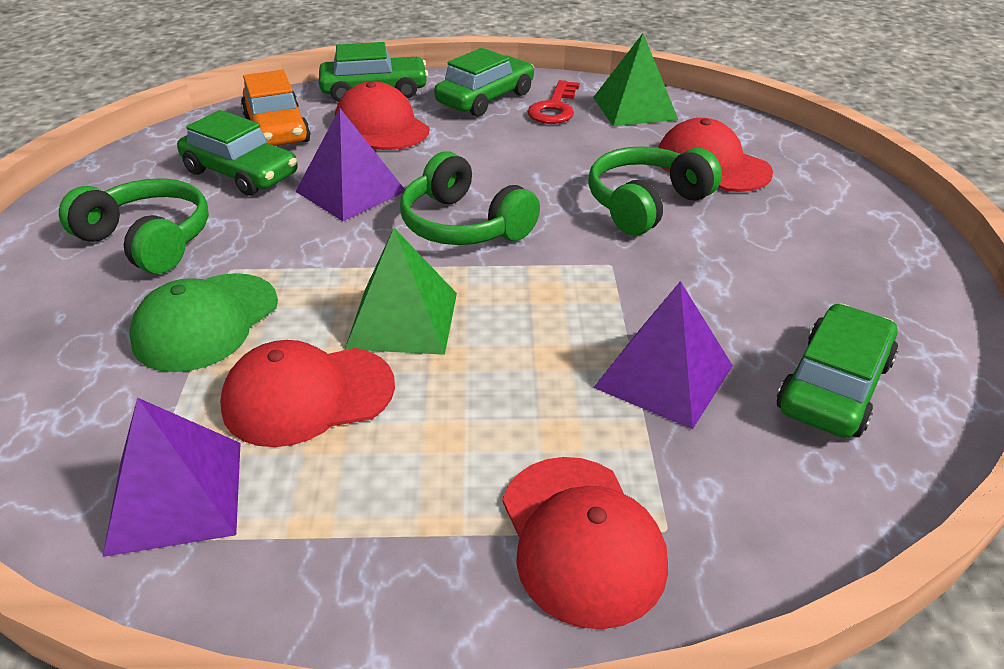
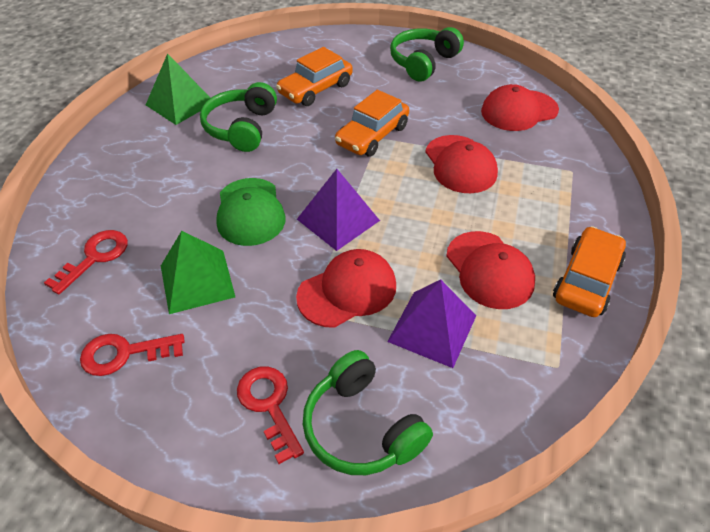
green car: [177,110,298,196] [319,42,428,102] [434,48,534,117] [777,304,898,438] = 4 -> none = 0
orange car: [241,70,311,146] = 1 -> [276,47,353,106] [335,90,409,157] [553,226,626,317] = 3
purple pyramid: [103,397,241,557] [295,108,405,221] [593,281,733,429] = 3 -> [297,169,380,251] [387,280,476,368] = 2
red key: [527,80,580,124] = 1 -> [44,230,128,295] [80,334,185,376] [237,367,304,464] = 3

